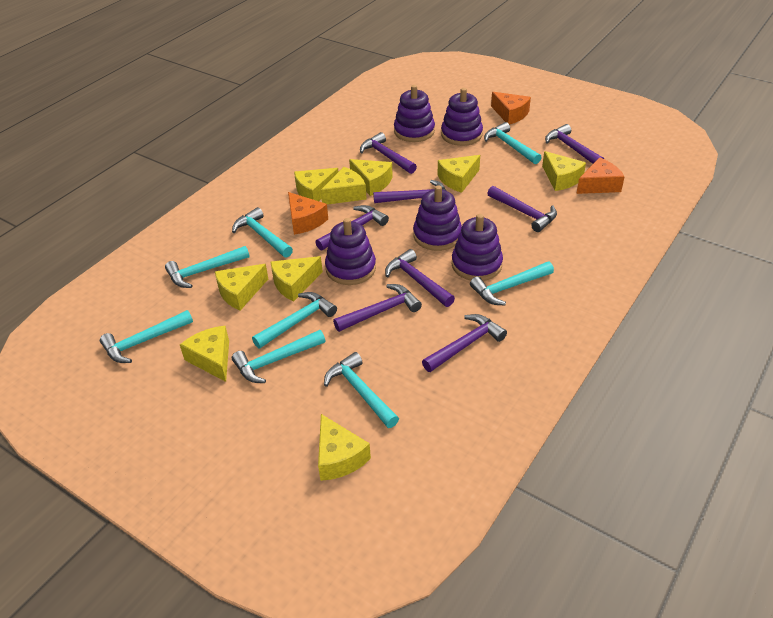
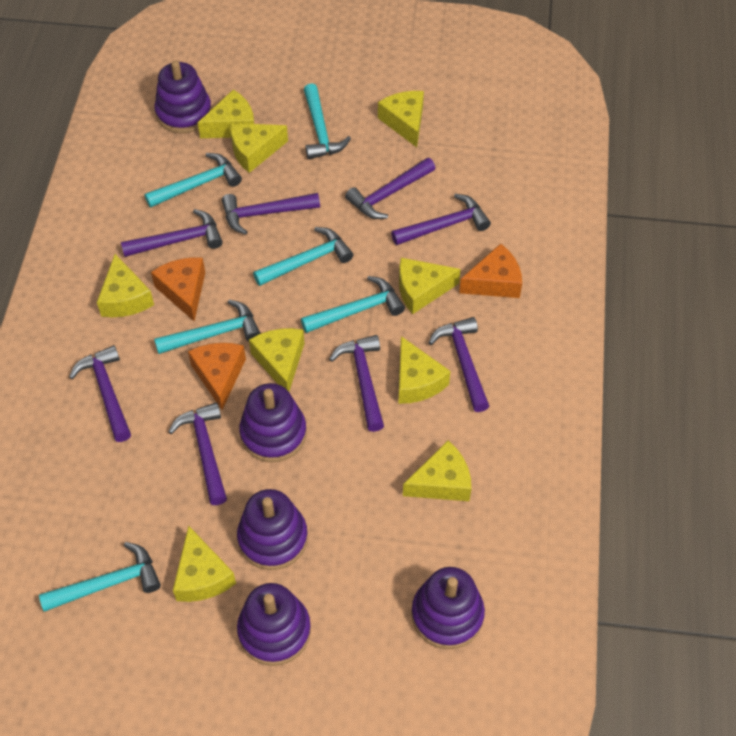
turquoise hammer: [100,310,193,363] [165,246,249,288] [232,207,293,258] [232,330,325,383] [252,292,337,348] [324,352,399,428] [470,262,554,305] [484,122,542,164] = 8 -> [39,542,161,612] [144,153,242,208] [154,300,261,354] [253,227,353,286] [301,276,405,333] [304,83,351,159] = 6

